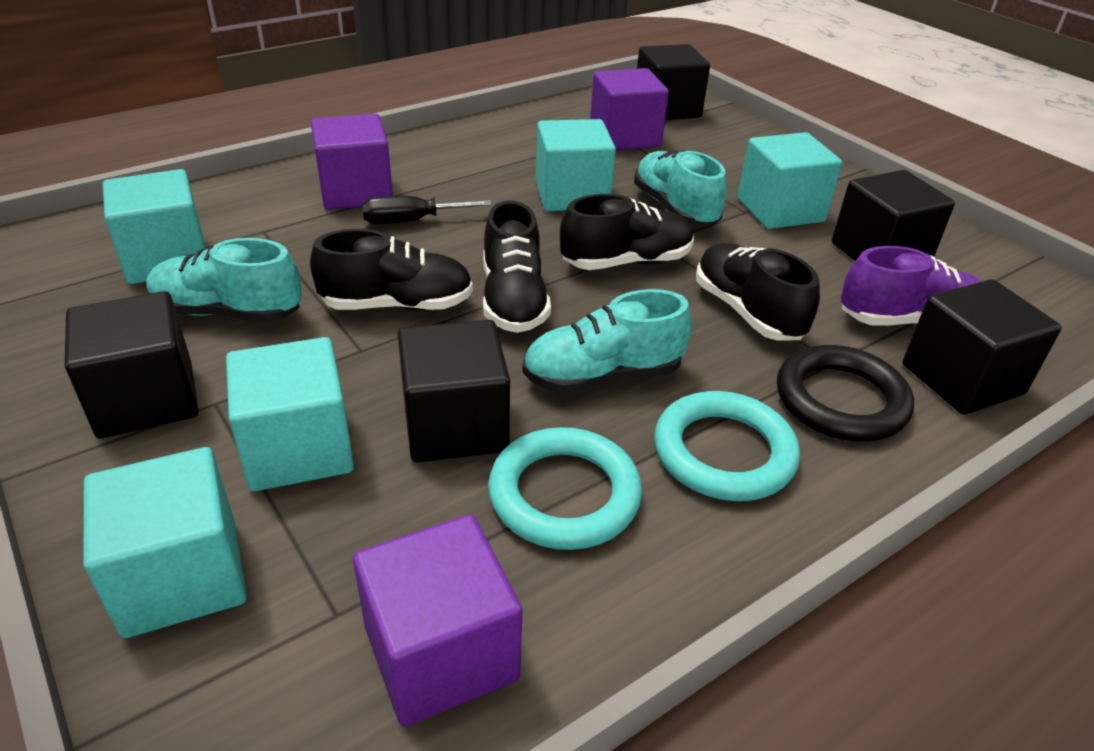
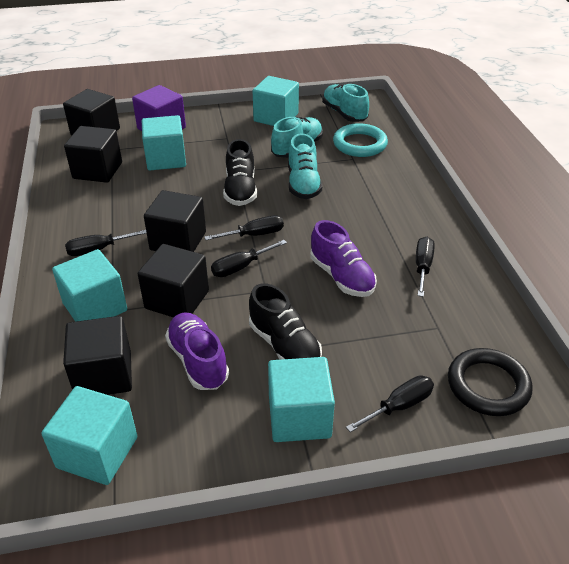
black screwdriver: [362,196,492,224] = 1 -> [65,230,147,256] [205,215,284,240] [211,240,287,277] [346,375,434,432] [416,237,435,297] = 5
black shoe: [310,229,473,311] [483,200,551,333] [560,194,694,270] [696,243,820,340] = 4 -> [223,139,257,206] [249,283,322,360] = 2
purple cube: [311,114,393,210] [353,514,523,727] [590,68,669,150] = 3 -> [132,85,186,131] = 1
purple shoe: [841,246,982,326] = 1 -> [165,312,229,390] [310,220,377,297] = 2
turquoise ring: [488,427,642,550] [654,391,800,501] = 2 -> [333,123,388,157] = 1

